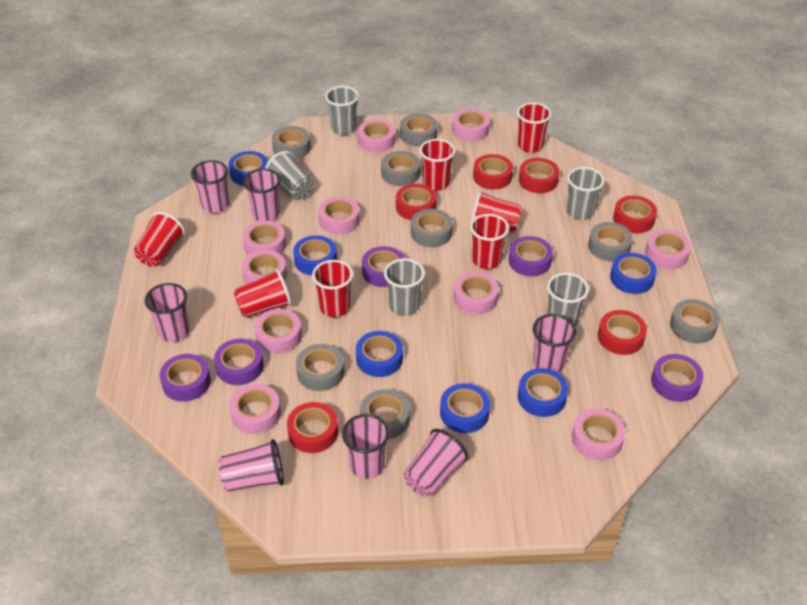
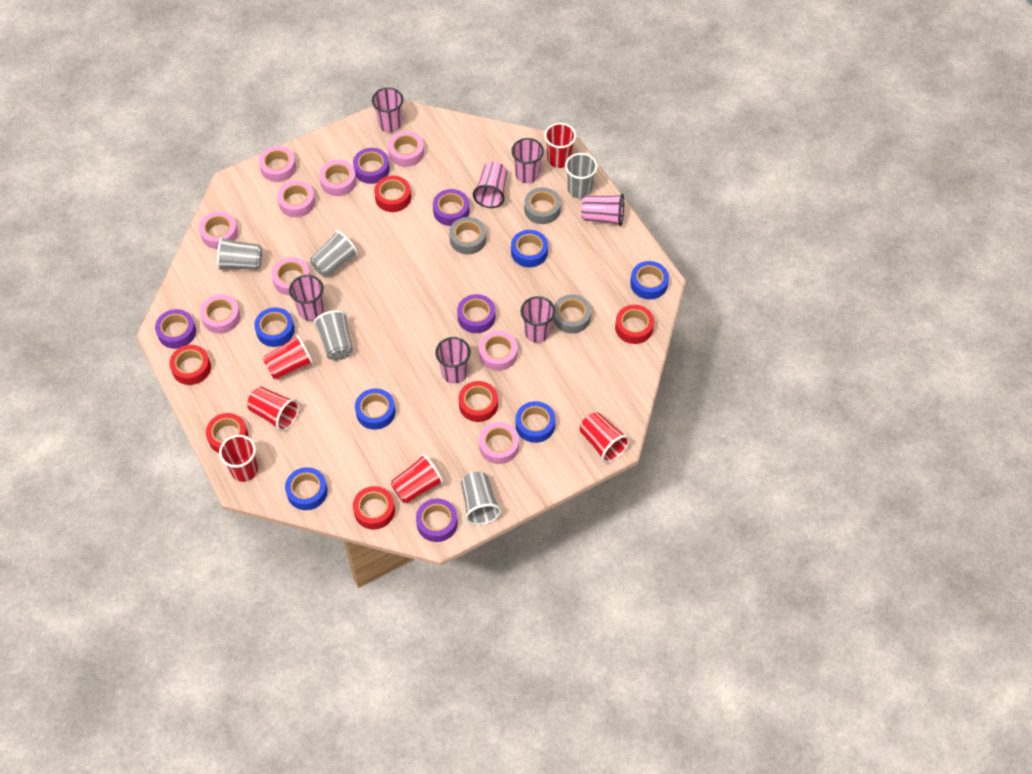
grey tape: [272,126,311,159] [296,344,344,391] [360,389,410,439] [381,151,420,186] [400,114,437,147] [411,209,453,247] [588,222,633,261] [670,299,720,343] = 8 -> [449,217,486,254] [524,187,561,224] [553,294,591,334] = 3
pink tape: [229,384,281,434] [242,221,286,255] [242,250,287,284] [254,309,302,354] [318,196,360,234] [358,119,395,152] [452,109,490,141] [454,272,499,315] [572,409,625,460] [645,230,691,269] = 10 -> [199,212,238,249] [200,294,240,334] [259,146,296,182] [272,257,310,295] [277,181,315,217] [319,160,356,196] [388,131,424,167] [479,331,517,371] [479,422,519,464] = 9
red cup: [134,212,185,267] [234,269,292,318] [312,260,353,317] [419,139,455,191] [470,214,509,269] [471,191,522,233] [517,102,552,153] = 7 -> [219,435,258,482] [247,387,299,431] [263,334,314,380] [391,454,444,504] [544,123,576,168] [580,412,630,463] = 6

